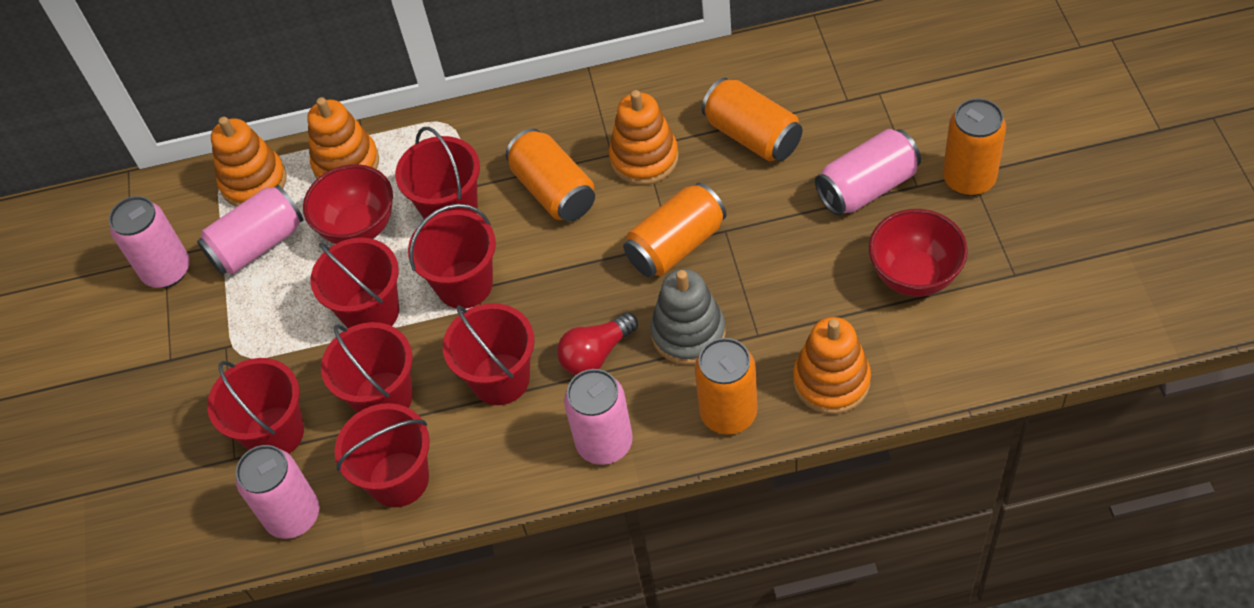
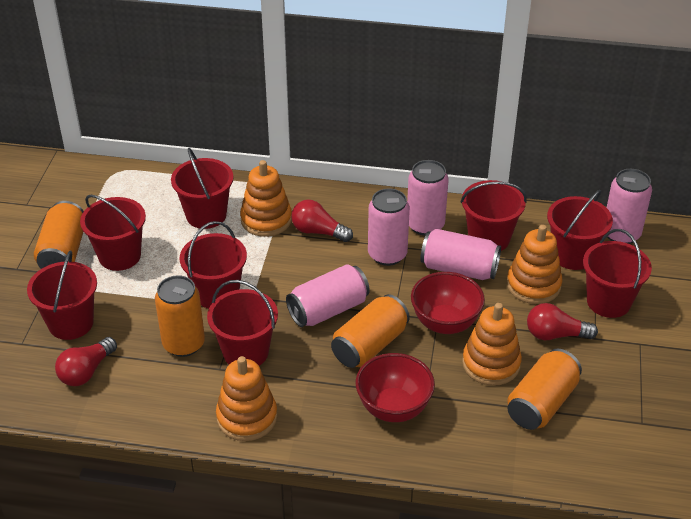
grey stacking toy: [650,269,726,365] = 1 -> none = 0
orange can: [506,129,595,222] [623,183,726,277] [695,338,758,435] [701,78,802,161] [943,98,1006,196] = 5 -> [34,201,84,269] [155,275,205,357] [331,294,410,368] [507,349,582,430] = 4
red bucket: [207,358,304,454] [310,237,399,328] [321,322,413,413] [334,403,430,507] [395,127,480,219] [408,204,496,309] [443,303,534,405] = 7 -> [27,250,97,340] [80,195,146,271] [171,148,234,229] [180,221,247,309] [207,280,278,366] [460,180,527,251] [547,190,613,270] [583,229,652,318] = 8
red light bulb: [557,312,638,375] = 1 -> [55,337,117,386] [291,200,353,242] [527,303,598,340] = 3

